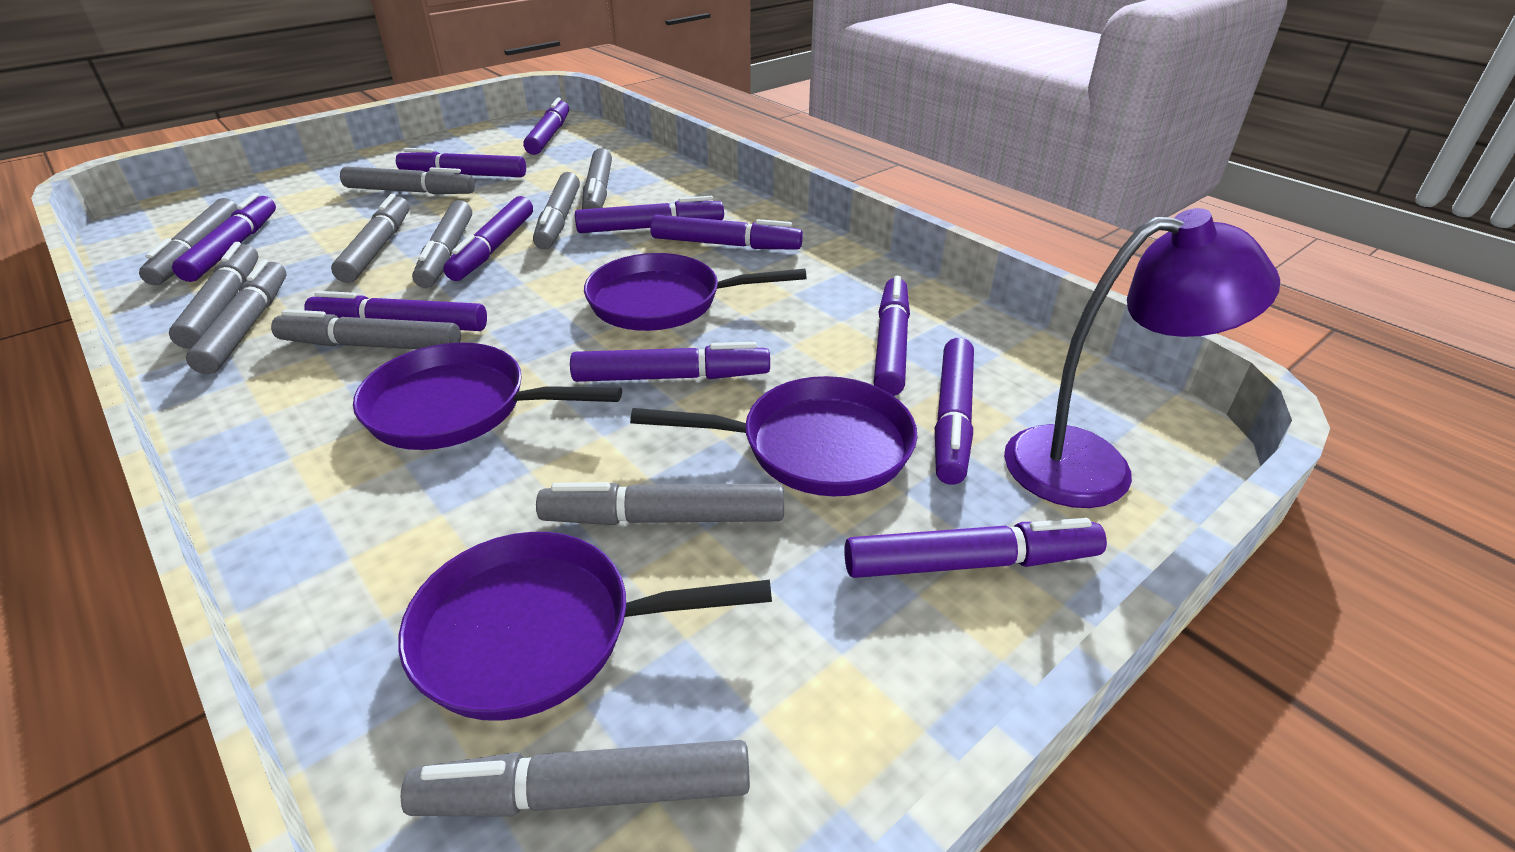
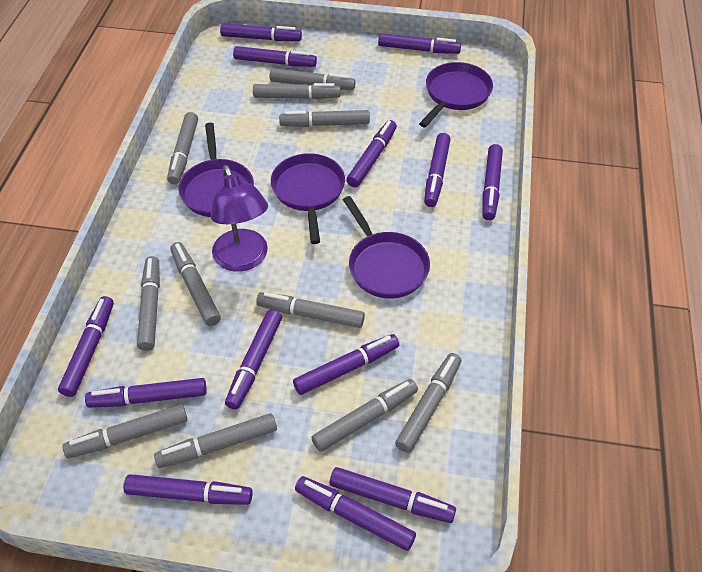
purple marker: [172,193,276,282] [304,291,487,331] [396,148,526,177] [443,196,533,281] [523,98,569,155] [570,342,770,382] [575,196,724,233] [650,215,803,250] [844,518,1107,578] [874,276,910,396] [935,338,974,485] = 11 -> [58,296,114,397] [85,378,207,408] [123,474,253,505] [220,23,302,41] [225,309,282,410] [233,46,317,67] [293,334,399,395] [295,476,416,551] [330,467,456,523] [346,120,397,187] [378,33,461,54] [424,133,451,207] [482,144,503,220] = 13

